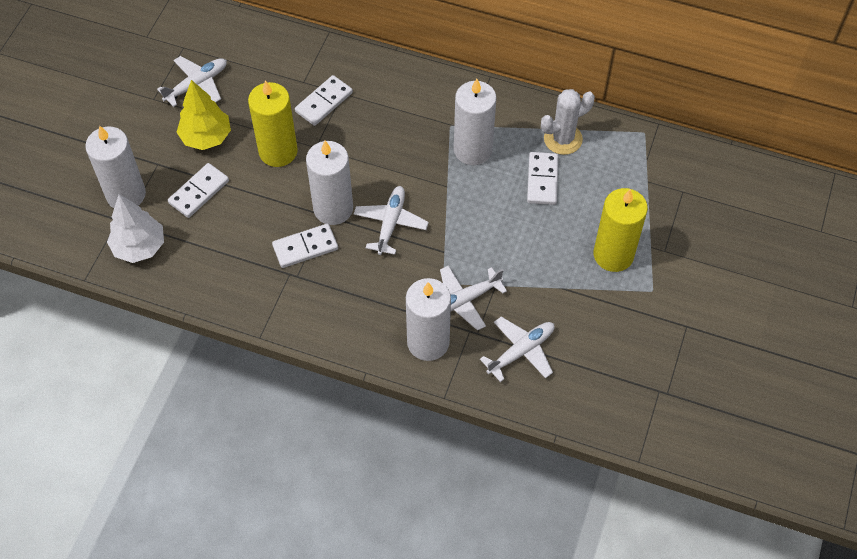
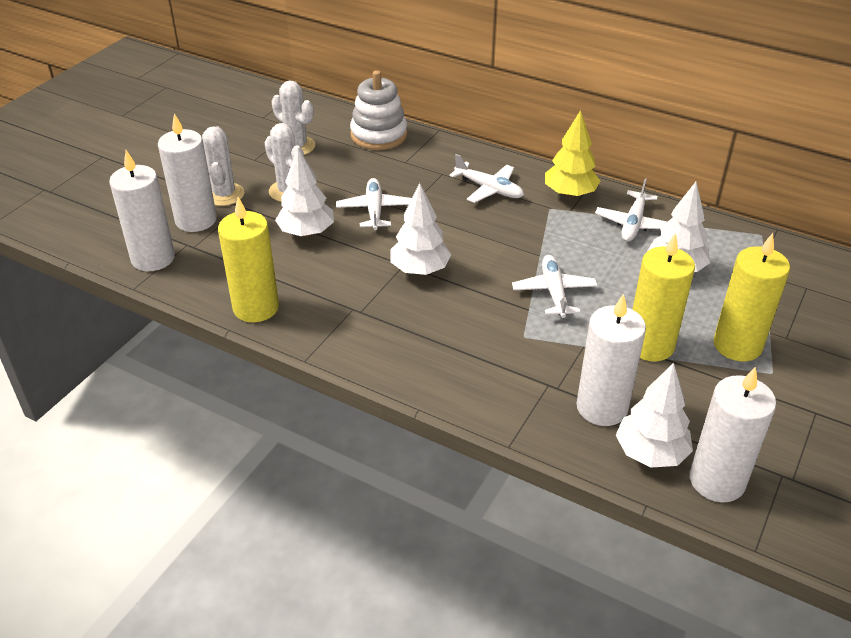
white cactus: [541,89,595,155] = 1 -> [202,126,245,206] [264,123,304,202] [271,80,315,155] = 3
white domino: [168,163,229,218] [272,223,338,268] [295,75,353,126] [527,152,558,205] = 4 -> none = 0
white stacking toy: none = 0 -> [350,70,407,150] = 1
white tree: [107,194,164,263] = 1 -> [275,147,334,237] [391,183,451,275] [616,363,693,468] [648,182,710,272] = 4
yellow candle: [248,80,298,167] [593,188,648,272] = 2 -> [218,197,279,322] [632,233,695,361] [714,233,790,361] = 3

